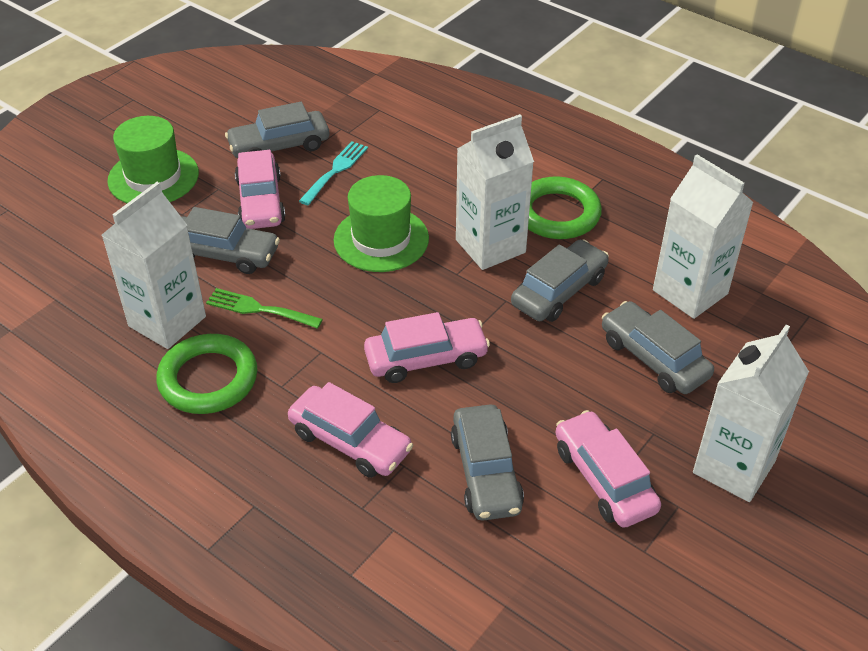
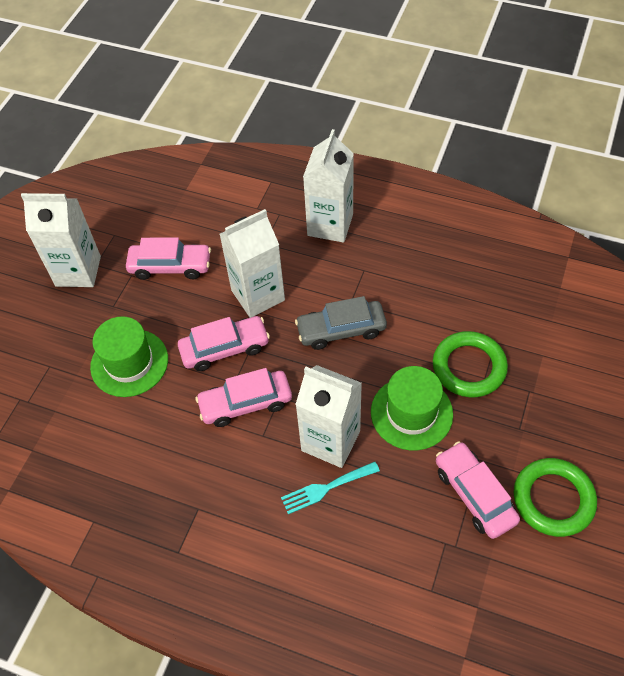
green fork: [206,288,323,329] = 1 -> none = 0
grey car: [182,207,280,274] [225,102,329,158] [451,404,524,521] [511,240,609,322] [602,301,714,394] = 5 -> [295,296,387,350] = 1

